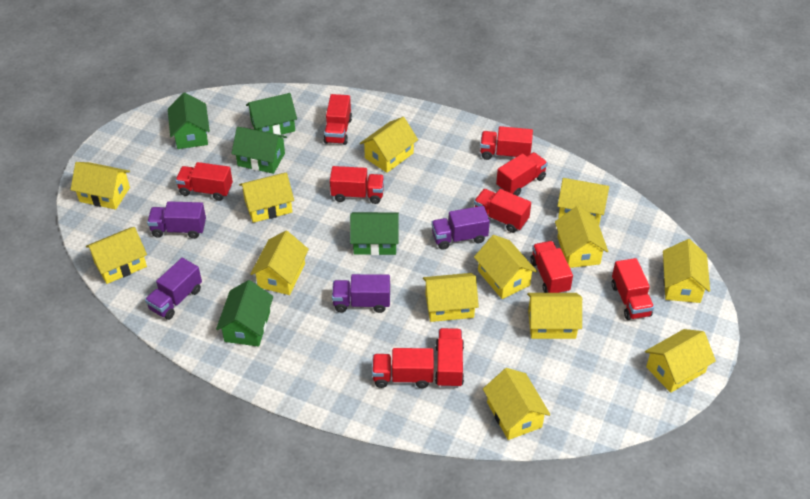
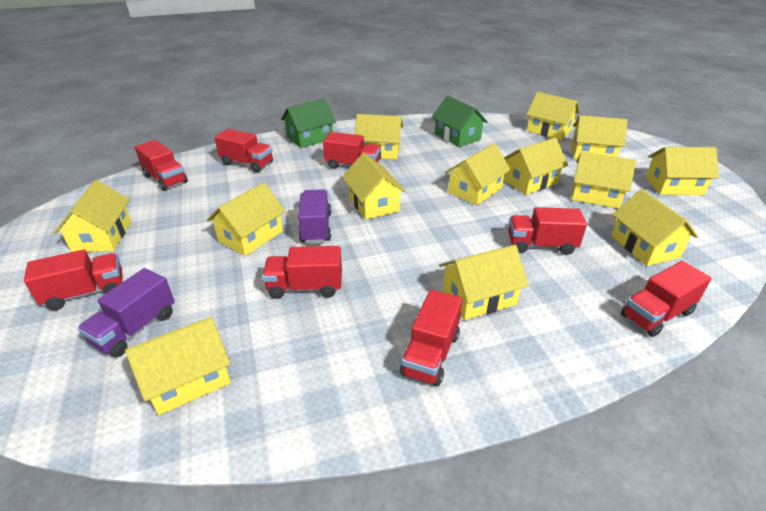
green house: [168,93,210,149] [216,280,273,347] [231,127,287,174] [246,93,297,135] [350,212,399,255] = 5 -> [281,98,336,148] [432,96,488,147] = 2
purple truck: [145,258,202,320] [147,201,206,239] [332,274,390,313] [431,206,490,250] = 4 -> [78,268,175,357] [298,189,331,243] = 2
red truck: [175,162,233,201] [323,94,352,145] [330,166,384,204] [372,348,434,388] [435,328,464,388] [474,189,531,233] [480,126,533,160] [496,152,548,196] [530,241,573,293] [611,258,654,320] = 10 -> [24,250,123,310] [135,140,188,191] [214,129,273,173] [262,246,342,299] [323,132,381,169] [400,290,462,386] [508,207,587,255] [621,261,712,337] = 8

